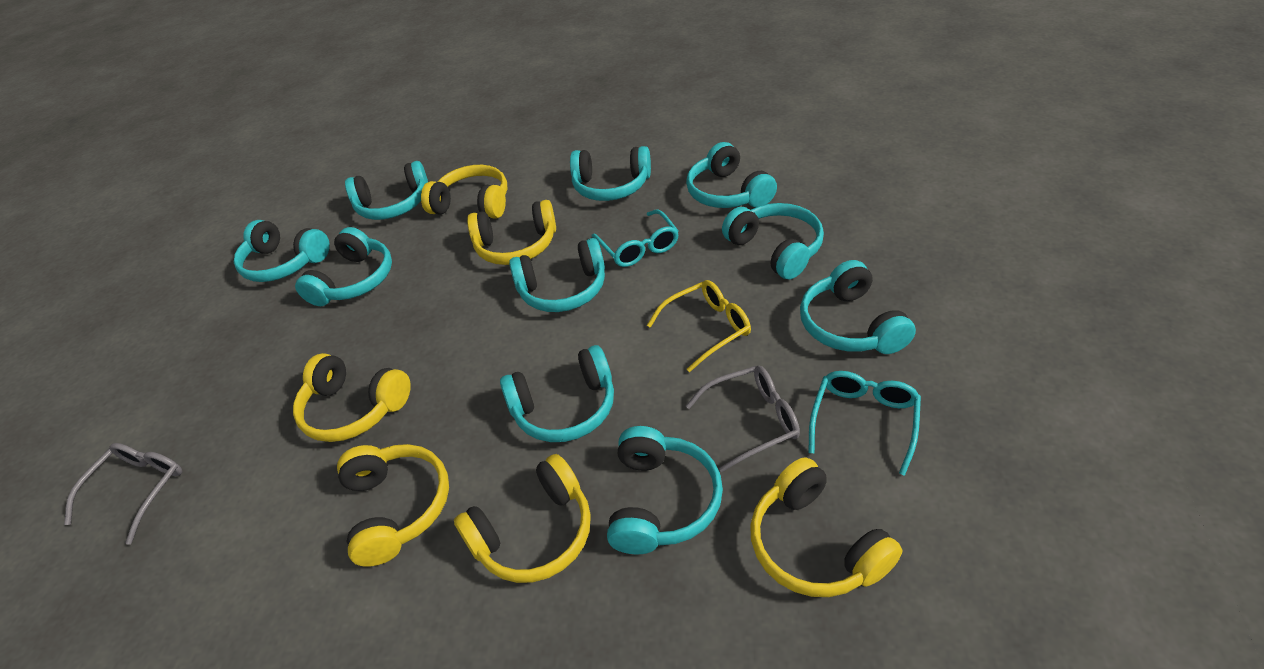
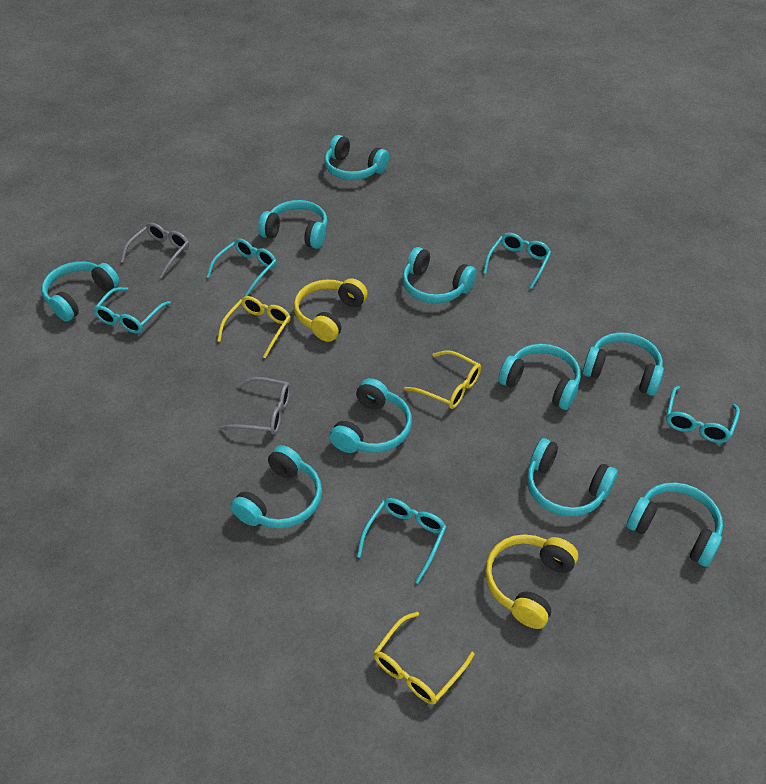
turquoise glasses: [592,209,679,267] [808,371,921,476] = 2 -> [93,287,171,333] [207,238,277,296] [357,498,446,584] [483,233,551,289] [666,386,740,443] = 5
yellow glasses: [647,280,751,372] = 1 -> [217,296,291,359] [374,612,475,704] [404,350,481,409] = 3
yellow headphones: [293,353,411,442] [337,444,449,567] [421,165,508,219] [454,454,591,583] [467,200,556,265] [750,457,903,597] = 6 -> [294,278,368,342] [485,534,578,629] = 2

